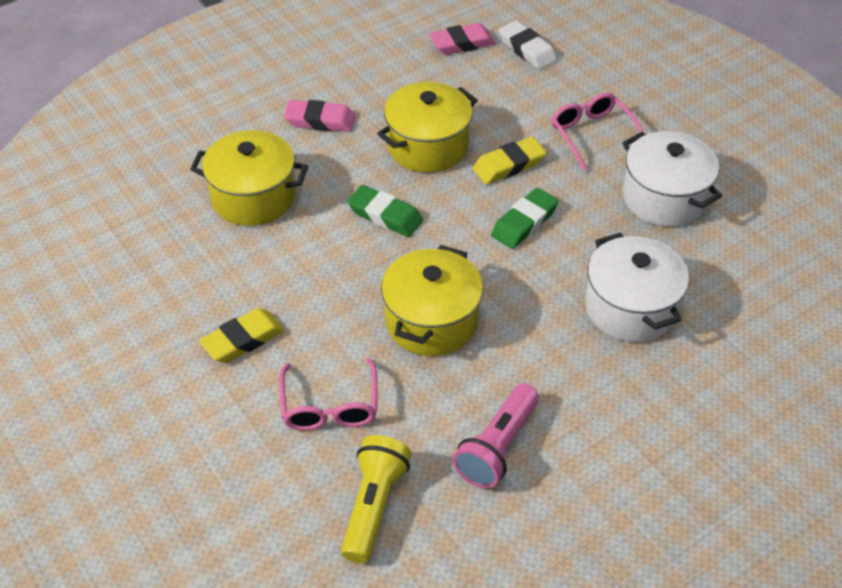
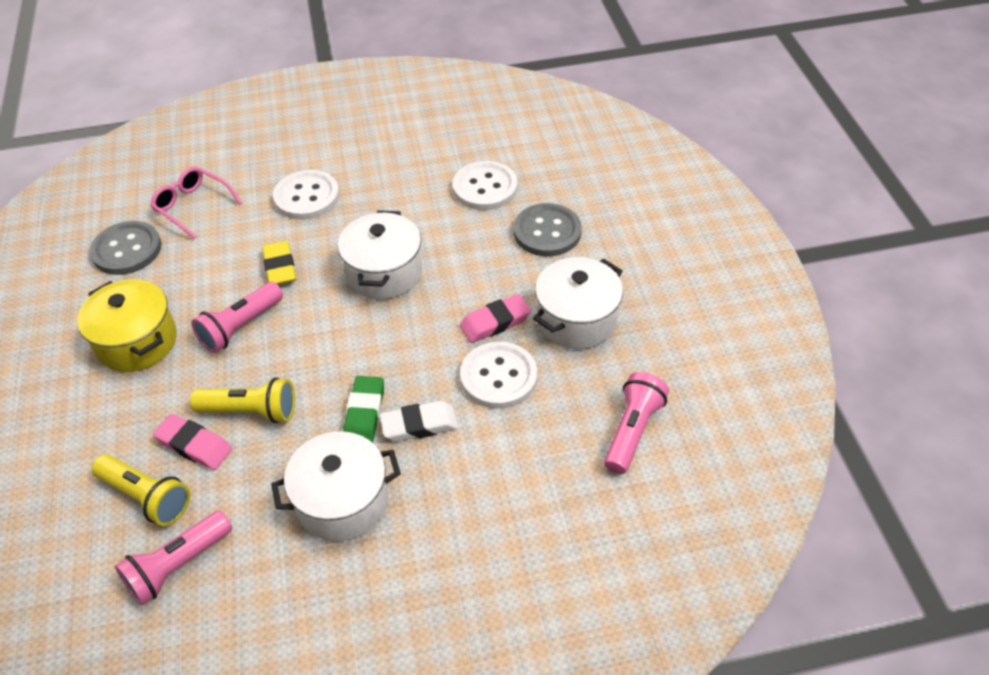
green eraser: [347,185,423,237] [491,188,559,249] = 2 -> [343,376,384,443] = 1
grey button: none = 0 -> [90,221,161,275] [514,203,582,256] = 2
pink flashlight: [453,384,539,488] = 1 -> [115,510,232,606] [191,282,283,353] [604,372,669,474] = 3
pink glasses: [279,358,377,431] [552,93,644,171] = 2 -> [150,167,242,239] = 1
white button: none = 0 -> [273,170,339,220] [453,161,518,210] [460,342,537,409] = 3
white pot: [585,232,689,342] [622,131,722,227] = 2 -> [271,431,401,541] [338,210,422,299] [533,257,623,349] = 3
yellow eraser: [199,308,285,363] [473,137,546,184] = 2 -> [262,241,296,285] = 1
yellow flashlight: [341,435,411,563] = 1 -> [92,454,190,526] [190,378,295,423] = 2
yellow pot: [190,130,308,226] [377,82,478,173] [381,245,483,356] = 3 -> [77,279,177,372] = 1

